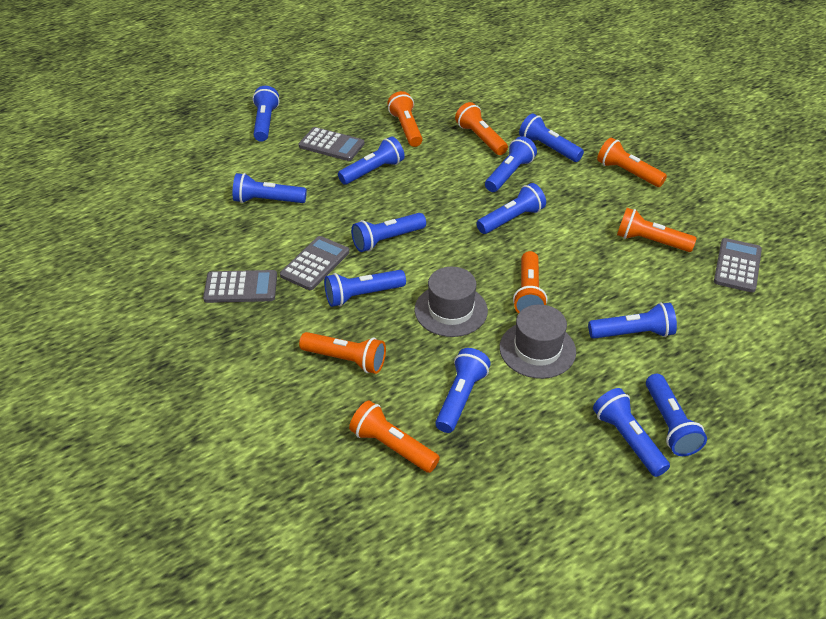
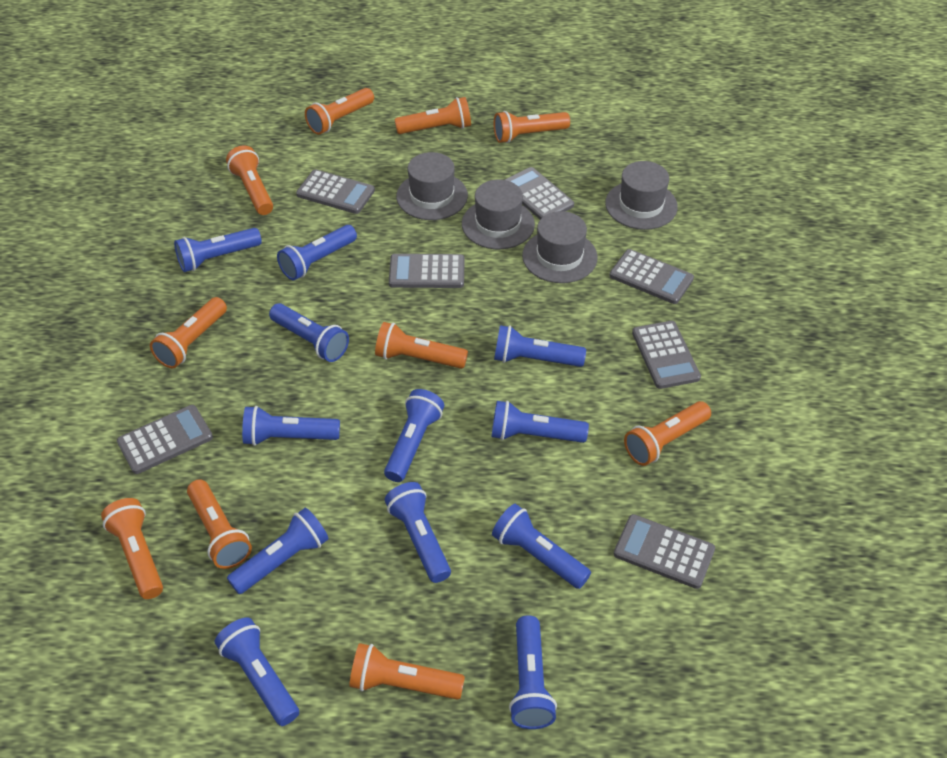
grey calculator: [203,270,277,303] [280,236,349,290] [299,127,364,161] [714,238,762,293] = 4 -> [117,405,213,474] [296,169,375,214] [389,254,465,288] [505,167,574,220] [609,249,694,304] [614,514,715,589] [632,321,701,389] = 7
grey hat: [415,267,488,337] [500,304,576,379] = 2 -> [396,152,468,220] [462,180,535,249] [522,211,597,283] [605,161,678,230] = 4
orange flashlight: [299,332,386,374] [349,400,440,473] [387,91,423,147] [455,102,508,155] [513,251,547,313] [597,138,667,187] [617,208,697,252] = 7 -> [101,498,163,599] [150,297,227,368] [187,479,252,569] [226,146,273,215] [305,88,374,135] [349,643,465,700] [375,322,468,369] [395,97,471,134] [494,111,570,143] [624,401,711,466] = 10

